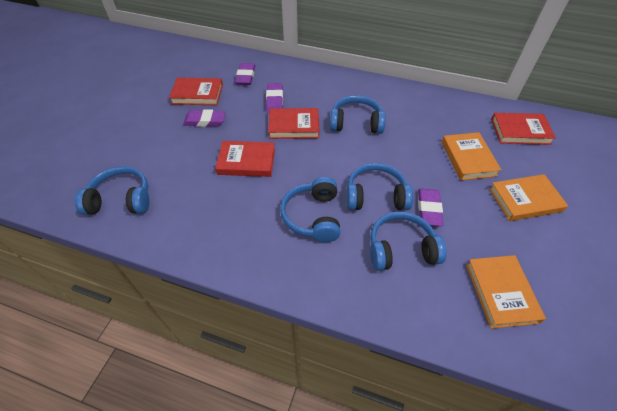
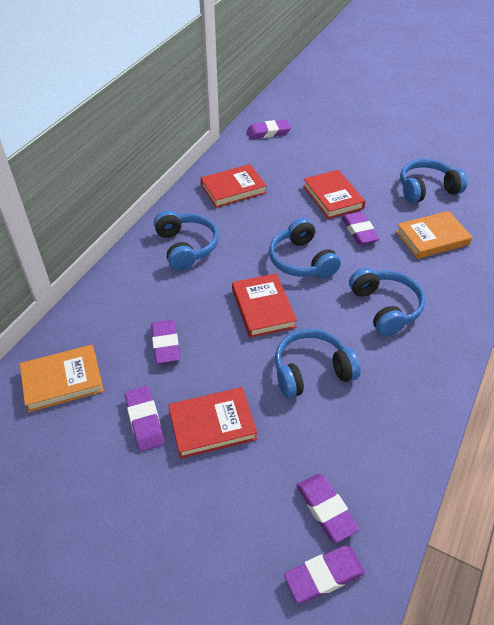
orange book: [442,132,502,180] [466,255,546,329] [489,174,568,221] = 3 -> [20,345,104,412] [396,211,472,259] = 2
purple eraser: [183,109,226,127] [235,63,255,85] [266,83,283,114] [418,189,444,226] = 4 -> [125,386,164,452] [151,320,180,364] [247,120,291,139] [284,546,365,603] [296,474,359,543] [342,212,380,245] = 6

